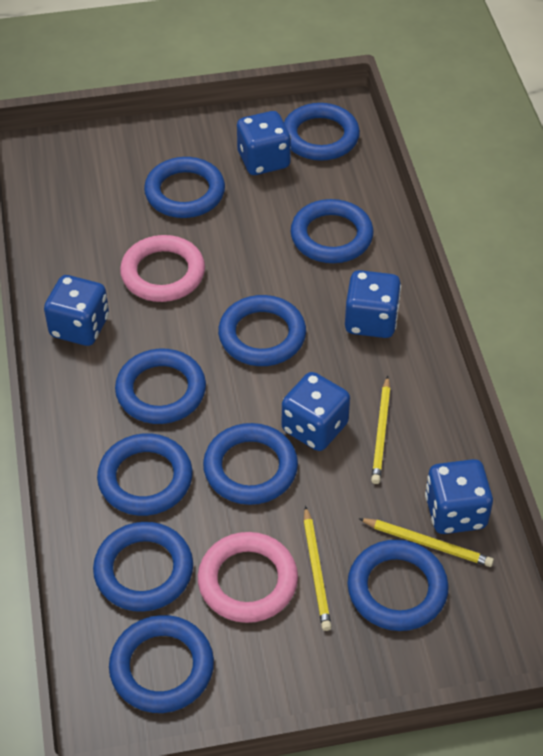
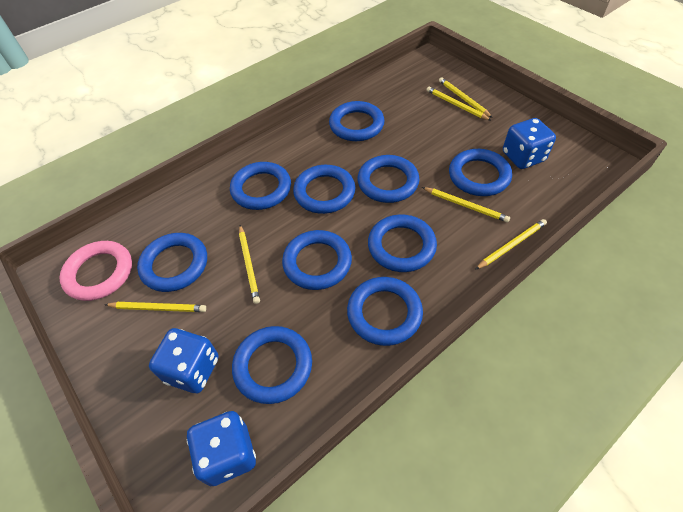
blue dice: [44,275,109,346] [237,111,291,175] [282,372,350,451] [345,270,401,338] [425,459,493,534] = 5 -> [149,328,219,393] [187,411,256,486] [503,118,556,169] = 3
pink ring: [120,235,205,302] [198,532,298,623] = 2 -> [60,241,132,301] = 1
yellow pencil: [304,506,331,631] [358,518,494,567] [371,376,391,484] = 3 -> [105,302,206,312] [239,225,260,304] [422,187,510,222] [427,86,491,120] [439,77,493,118] [475,219,547,270] = 6

